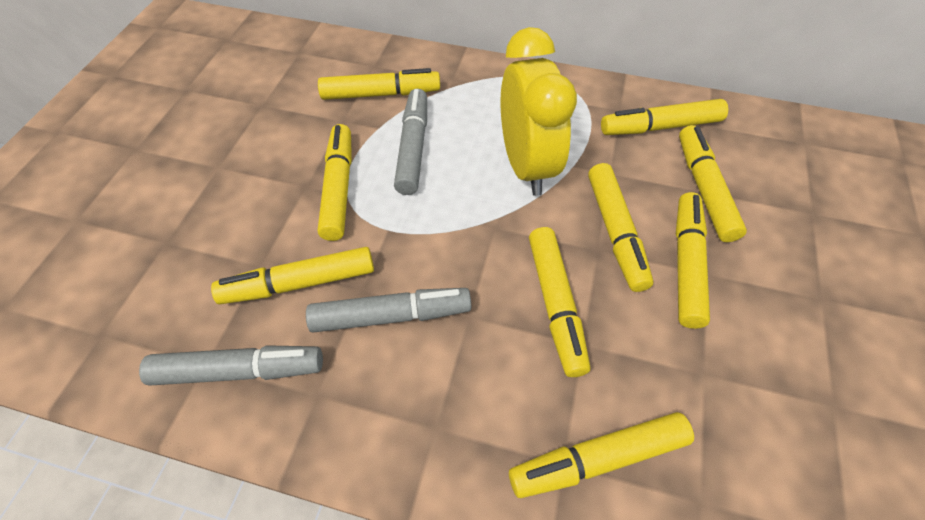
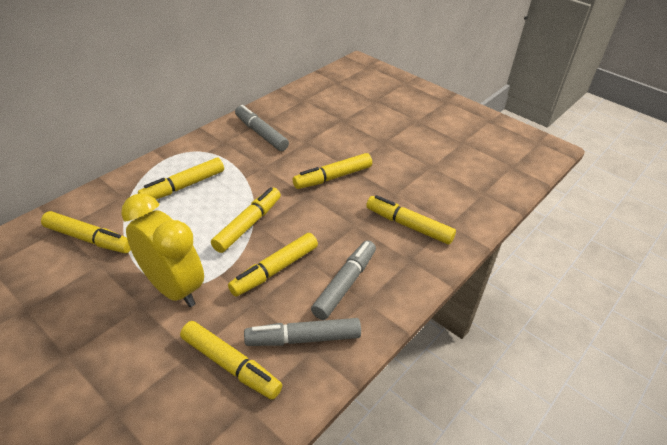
yellow marker: [211,247,374,304] [318,68,440,100] [318,124,352,241] [509,412,694,498] [529,227,590,377] [588,163,653,292] [601,99,728,135] [676,192,710,329] [679,125,747,242] = 9 -> [41,211,131,253] [138,158,224,199] [180,321,282,399] [211,187,281,253] [228,233,318,297] [293,153,372,189] [366,195,456,245] = 7

